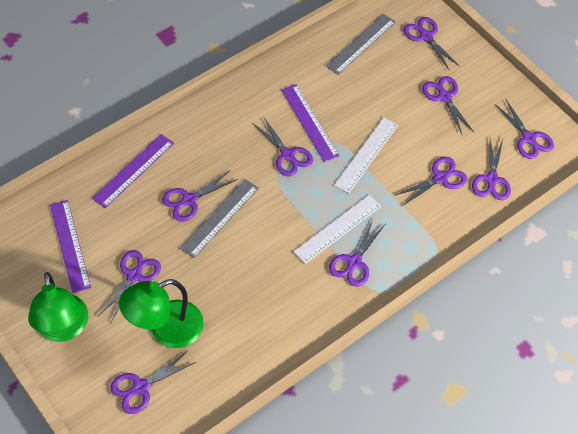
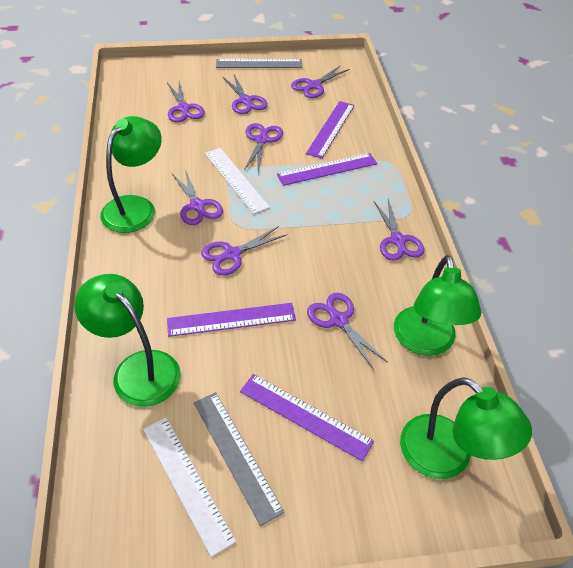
green lamp: [28,272,88,342] [119,279,204,348] = 2 -> [74,274,181,407] [100,116,162,233] [394,255,481,356] [400,377,532,479] = 4
purple ruler: [50,200,91,293] [92,134,174,208] [281,84,339,162] = 3 -> [167,303,296,337] [240,374,374,462] [277,153,377,186] [306,101,355,159] = 4
purple scissors: [98,250,161,322] [110,352,196,414] [162,170,238,222] [254,116,313,177] [329,219,385,287] [396,157,467,205] [403,17,460,71] [422,76,474,136] [472,139,511,200] [495,100,554,159] = 10 -> [167,81,205,122] [172,170,223,225] [201,226,288,275] [222,74,268,114] [244,123,283,171] [291,65,350,98] [307,293,388,370] [374,199,424,261] = 8

